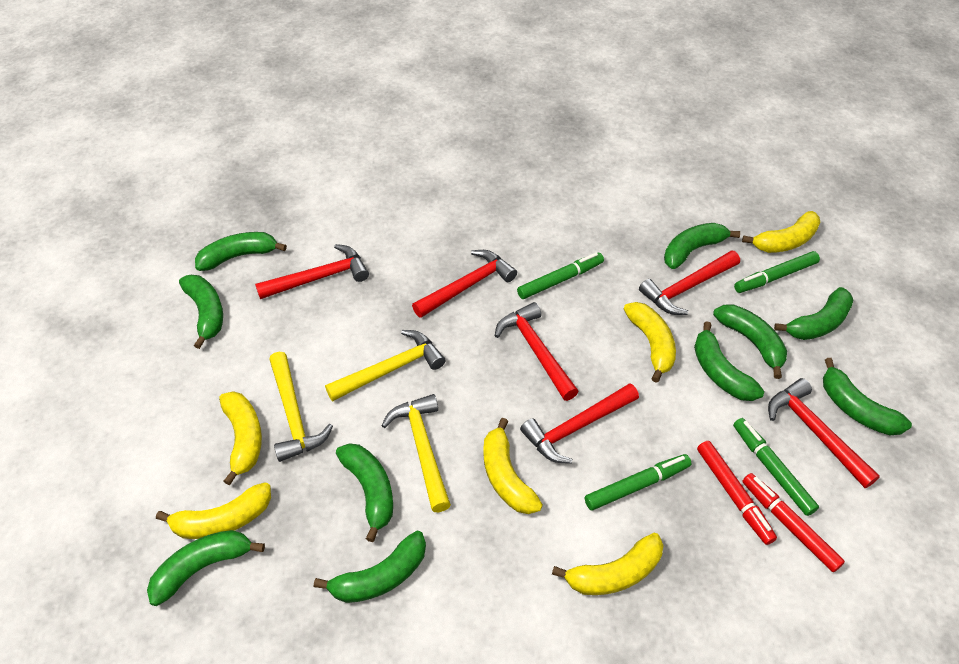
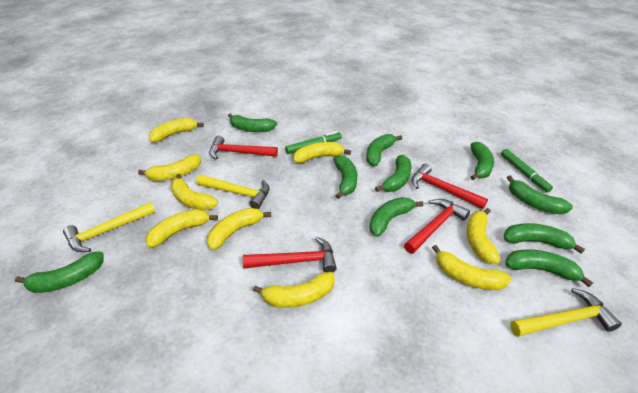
green marker: [517,252,604,299] [585,454,692,510] [733,418,819,516] [734,251,820,293] = 4 -> [285,131,342,154] [501,149,553,192] = 2
red hammer: [255,244,369,299] [412,250,517,318] [495,302,579,401] [520,383,639,464] [639,250,740,315] [768,378,880,488] = 6 -> [210,136,278,159] [243,236,337,272] [404,199,470,254] [411,163,488,209] = 4
red marker: [697,441,777,545] [742,473,845,572] = 2 -> none = 0
yellow banana: [156,482,271,539] [219,391,262,485] [483,418,543,514] [552,533,663,595] [624,302,676,383] [742,211,820,253] = 6 -> [138,155,201,181] [145,209,218,248] [148,118,204,142] [170,174,218,210] [207,208,271,250] [253,272,335,308] [293,142,351,163] [432,245,511,290] [467,208,500,264] = 9

